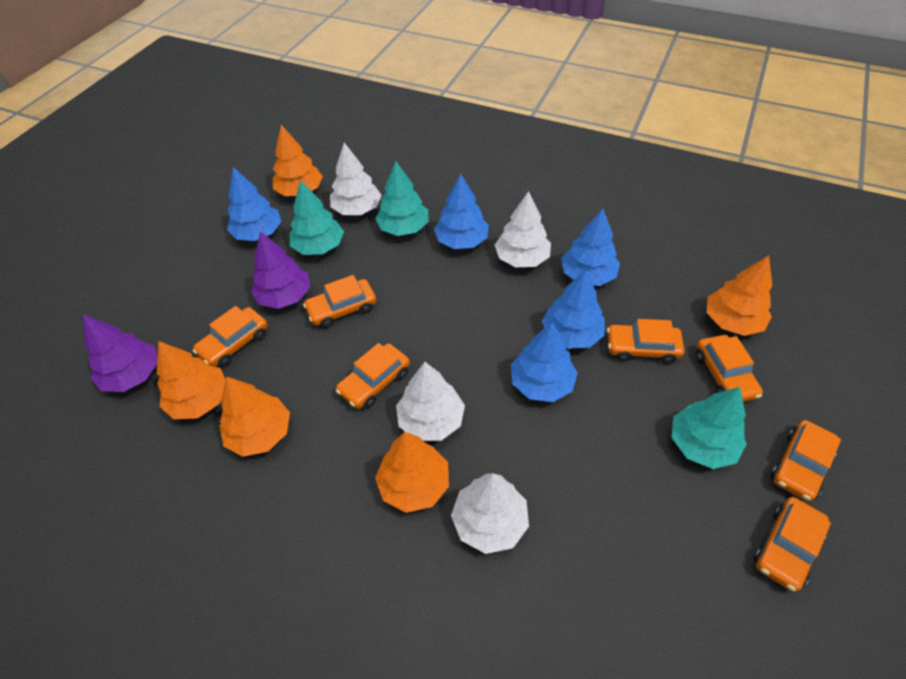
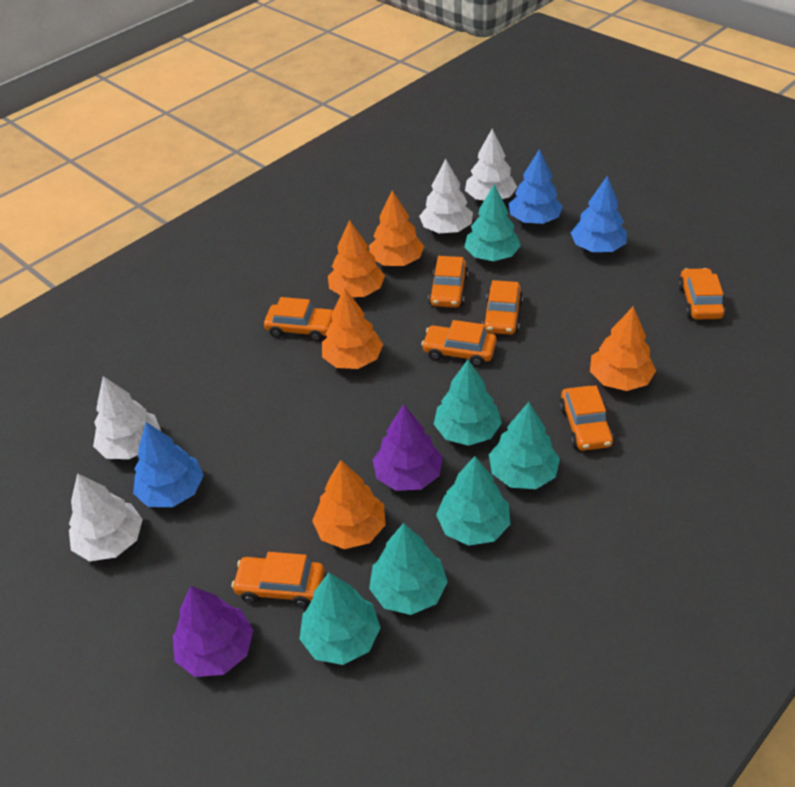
blue tree: [227,167,282,241] [434,174,489,249] [511,322,578,402] [542,270,605,349] [561,209,620,286] = 5 -> [133,422,204,507] [509,149,563,224] [571,176,627,252] = 3
turquoise tree: [290,180,344,255] [375,161,429,236] [672,387,747,469] = 3 -> [299,573,381,665] [369,523,448,615] [434,360,502,446] [436,456,510,546] [464,185,521,261] [489,402,560,489] = 6

